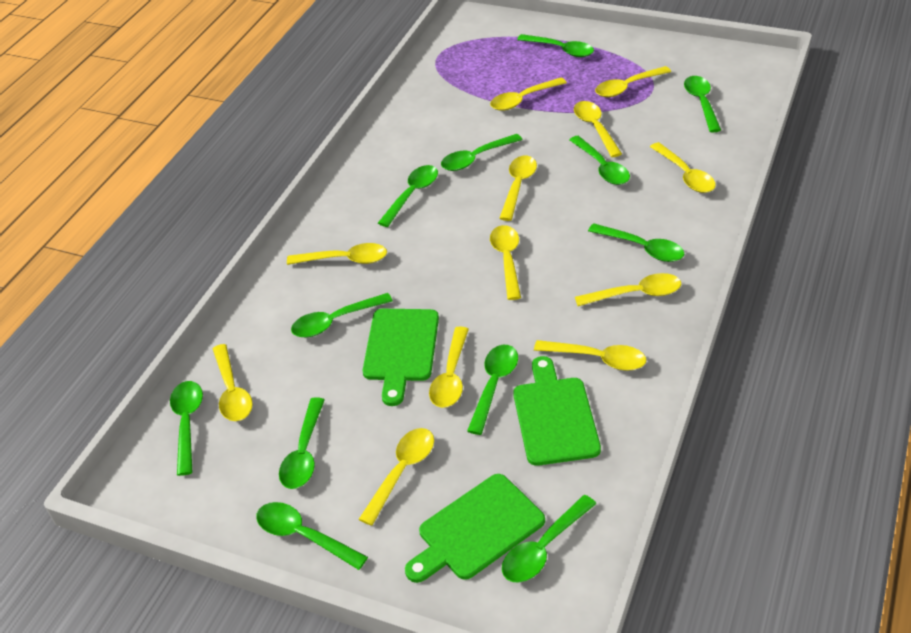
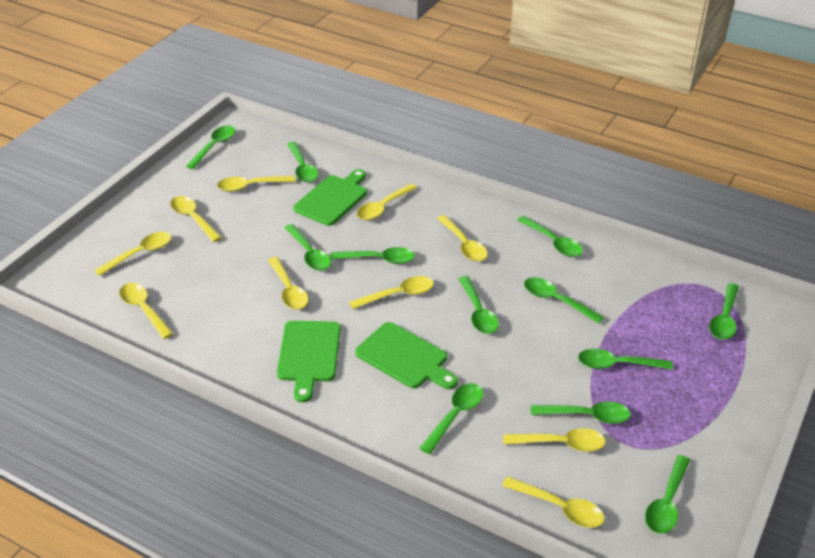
yellow spoon: [213,344,253,421] [287,243,387,265] [359,428,434,526] [429,326,469,408] [490,78,567,111] [490,225,521,300] [499,156,537,221] [534,340,646,371] [574,101,622,157] [575,273,681,306] [595,66,671,97] [650,142,716,193] = 12 -> [94,232,172,276] [119,283,173,339] [170,196,222,242] [217,176,295,192] [268,257,308,309] [349,276,434,309] [356,183,417,220] [437,215,488,261] [502,476,605,528] [503,428,605,452] = 10

